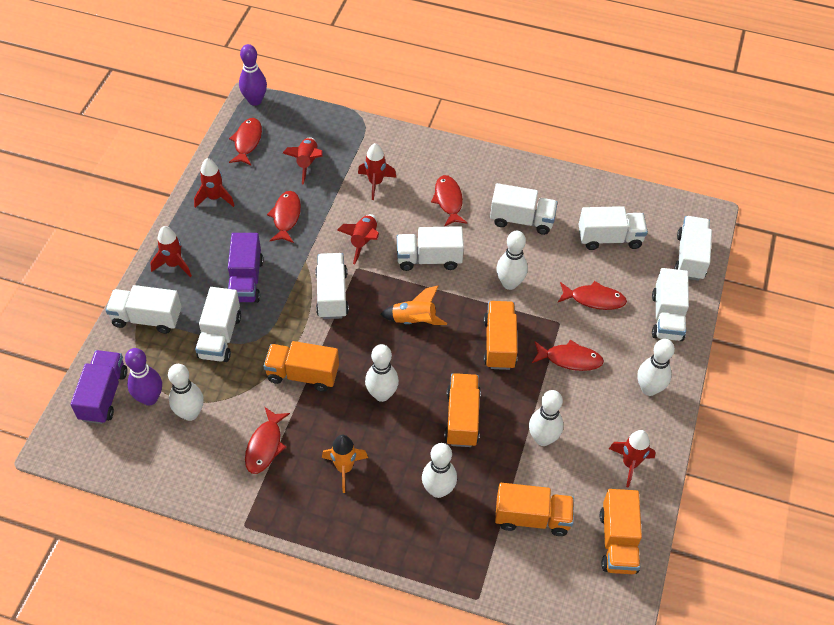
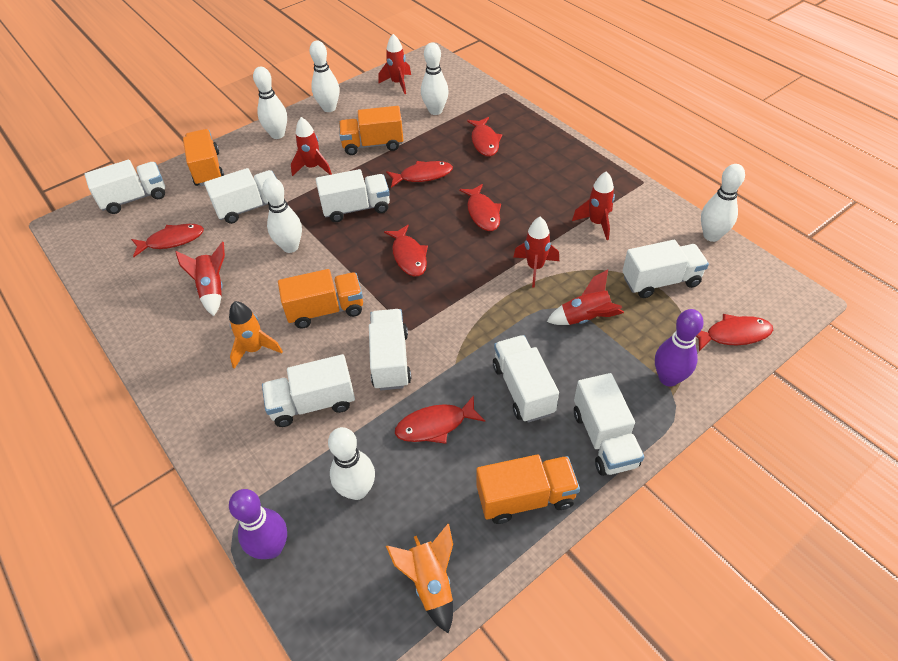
orange truck: [264,341,339,392] [444,373,481,447] [484,301,517,370] [495,483,574,536] [600,489,642,574] = 5 -> [183,129,224,186] [278,269,363,329] [339,106,403,155] [476,454,580,524] = 4
purple truck: [71,350,127,424] [228,233,263,303] = 2 -> none = 0
red fish: [229,118,262,165] [245,407,290,474] [267,191,301,243] [431,175,468,226] [532,340,604,371] [558,281,627,310] = 6 -> [131,224,204,257] [384,224,428,276] [386,161,453,188] [395,395,485,444] [459,184,501,231] [467,117,502,156] [696,314,773,351] = 7

